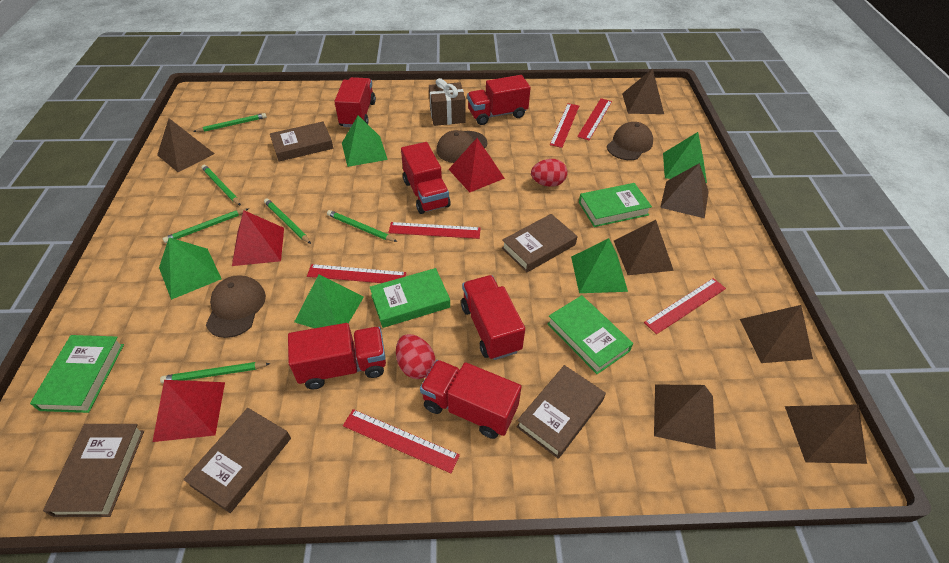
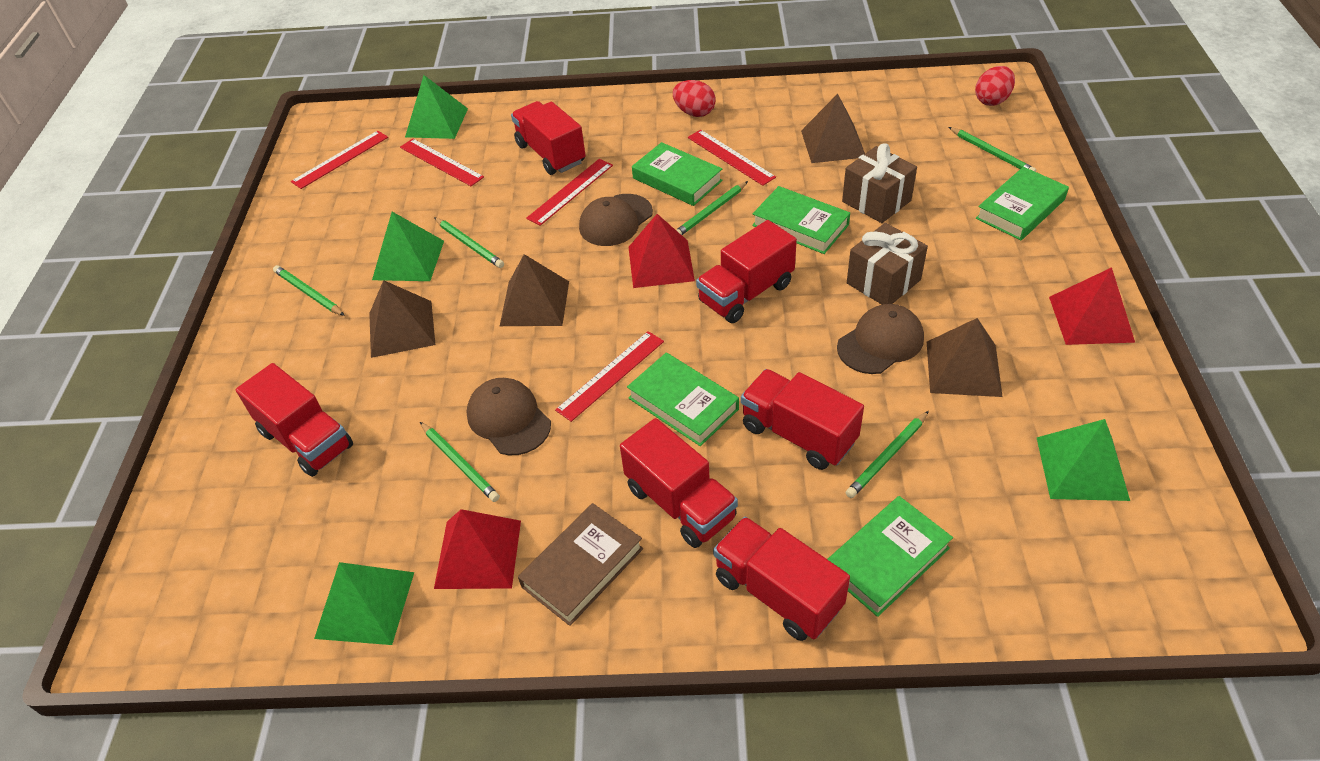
brown book: [43,424,144,517] [183,408,291,513] [270,122,333,162] [502,214,577,272] [516,365,606,458] = 5 -> [518,503,643,626] = 1
brown gift: [429,78,465,126] = 1 -> [842,143,917,223] [847,223,928,305] = 2
brown pyramid: [157,118,215,172] [614,220,674,275] [622,68,664,114] [654,385,716,449] [660,163,709,218] [740,305,813,363] [785,404,867,464] = 7 -> [369,280,435,358] [500,254,569,326] [801,94,865,163] [927,318,1003,397] = 4
green book: [30,335,124,413] [370,268,450,328] [547,295,633,374] [579,183,652,227] = 4 -> [627,352,739,446] [632,142,723,206] [752,186,850,254] [827,496,953,617] [976,167,1069,240] = 5
green pyramid: [159,237,221,300] [294,274,364,328] [342,115,388,167] [571,238,628,293] [663,132,707,183] = 5 -> [314,562,414,645] [372,212,444,281] [405,75,468,139] [1036,419,1130,501] = 4
red ruler: [307,264,406,283] [343,409,460,473] [388,222,481,239] [550,103,579,148] [577,98,612,140] [644,278,726,334] = 6 -> [291,131,388,189] [400,139,484,186] [526,159,613,226] [555,331,664,422] [688,130,776,186] = 5

